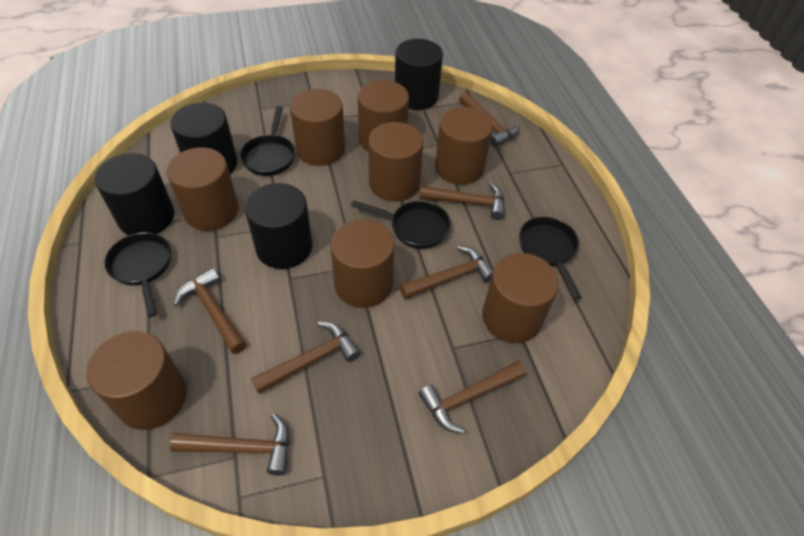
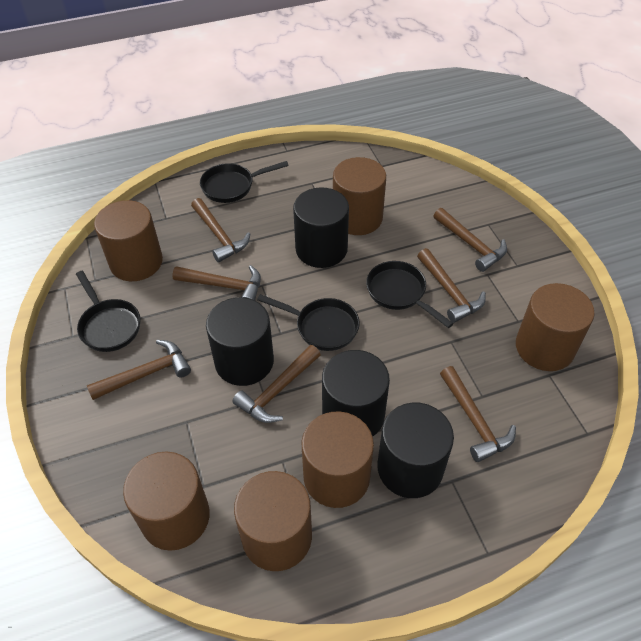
brown cylinder: [87,331,186,430] [167,147,239,231] [290,89,345,166] [330,219,394,308] [358,80,409,152] [368,122,423,202] [435,107,493,185] [482,253,559,343] = 8 -> [94,200,163,281] [123,452,210,551] [234,471,312,571] [302,411,374,508] [333,157,386,235] [516,283,595,371] = 6

